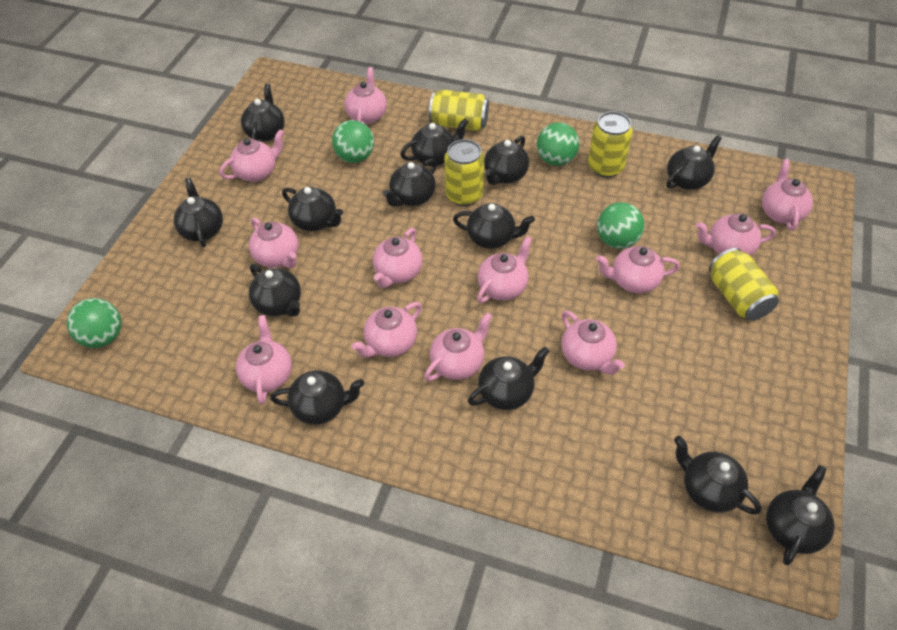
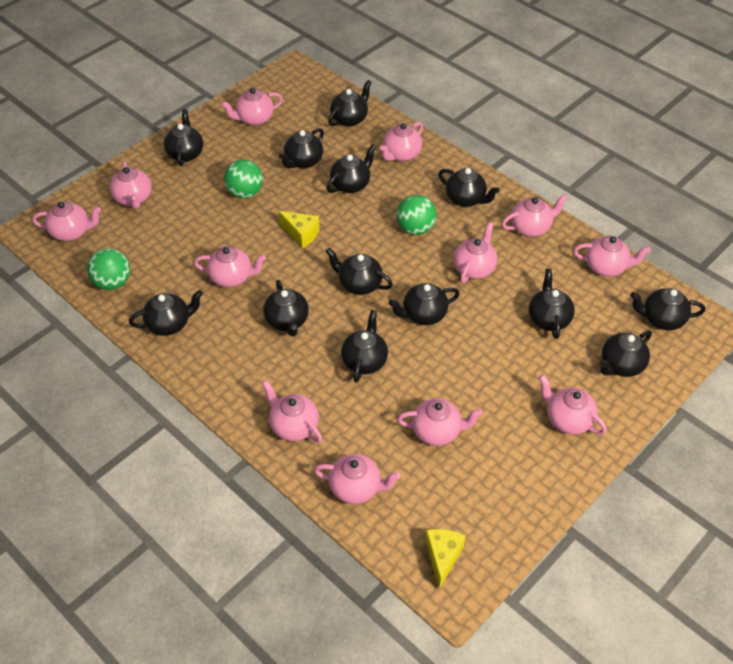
green ball: [67,298,122,348] [332,120,374,163] [537,123,579,166] [597,202,644,249] = 4 -> [87,248,130,290] [224,159,263,198] [397,195,436,235] = 3
yellow can: [429,90,489,131] [444,139,484,206] [588,111,633,178] [709,248,779,321] = 4 -> none = 0
yellow cheese: none = 0 -> [278,211,320,248] [425,529,466,589] = 2

